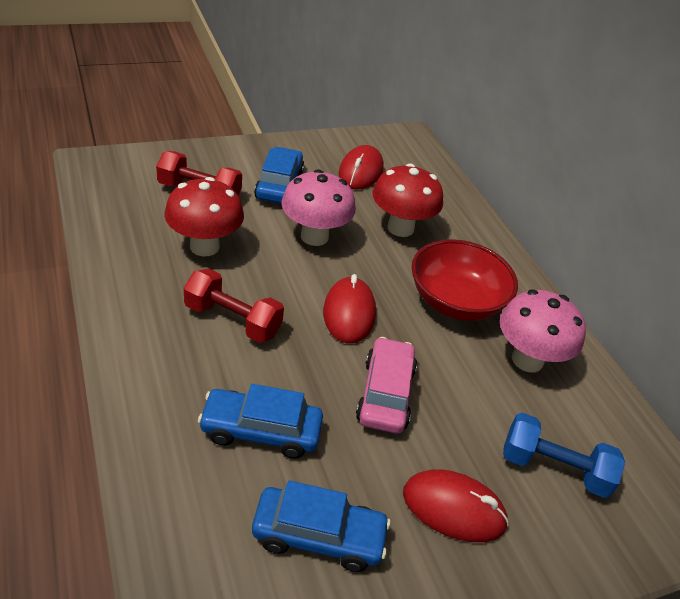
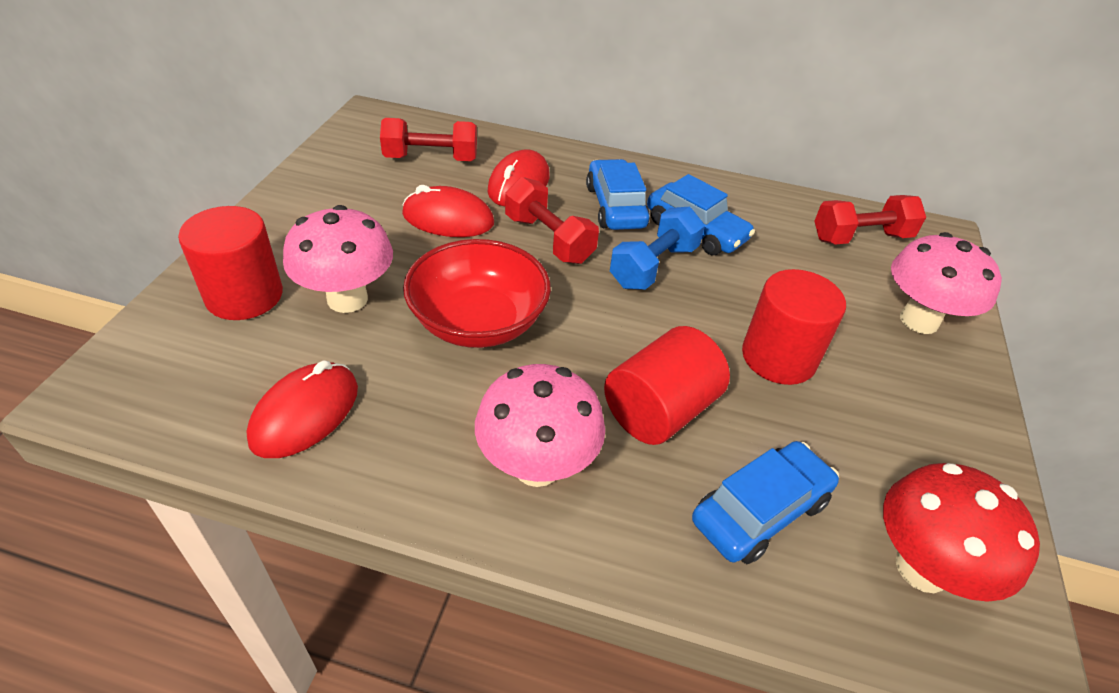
pink car: [356,337,417,434] = 1 -> none = 0
pink mushroom: [281,169,356,246] [500,290,586,372] = 2 -> [283,205,393,313] [475,364,605,487] [891,232,1002,334] = 3
red cylinder: none = 0 -> [178,206,283,320] [604,326,730,445] [742,269,846,385] = 3
red dumbbell: [156,151,242,195] [184,268,284,343] = 2 -> [380,118,477,161] [505,177,599,264] [814,195,926,245] = 3
red mushroom: [165,177,244,256] [372,163,443,237] = 2 -> [883,463,1040,602] = 1

